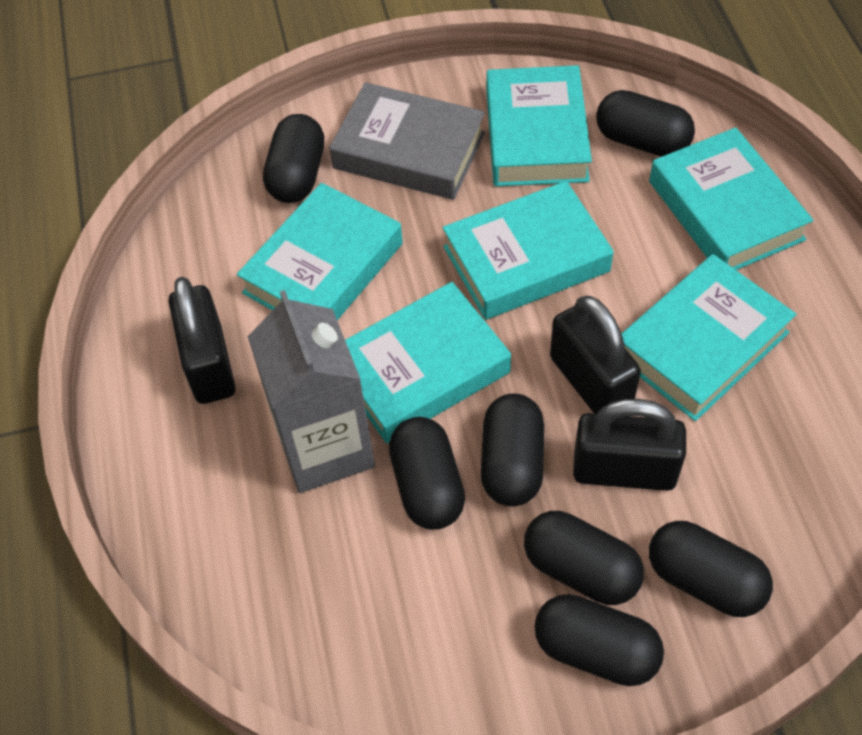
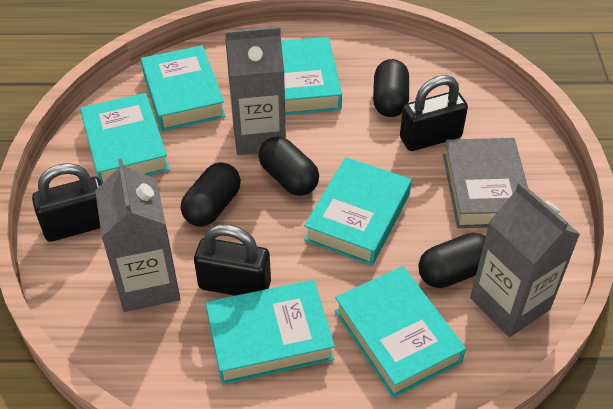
black capsule: [263,114,324,203] [389,417,465,530] [481,393,544,506] [524,511,644,605] [534,594,664,686] [596,90,695,156] [649,521,773,617] = 7 -> [181,163,241,227] [258,137,319,196] [373,59,409,117] [418,233,486,288] = 4
grey carton: [247,290,375,493] = 1 -> [95,158,180,312] [225,26,286,155] [470,182,580,337] = 3

